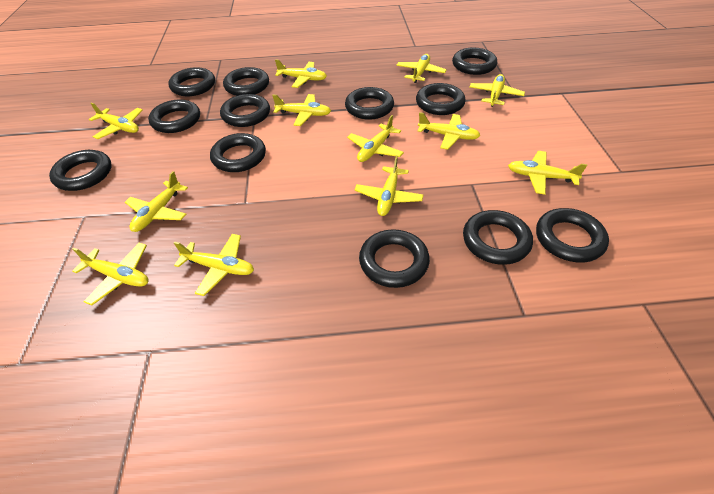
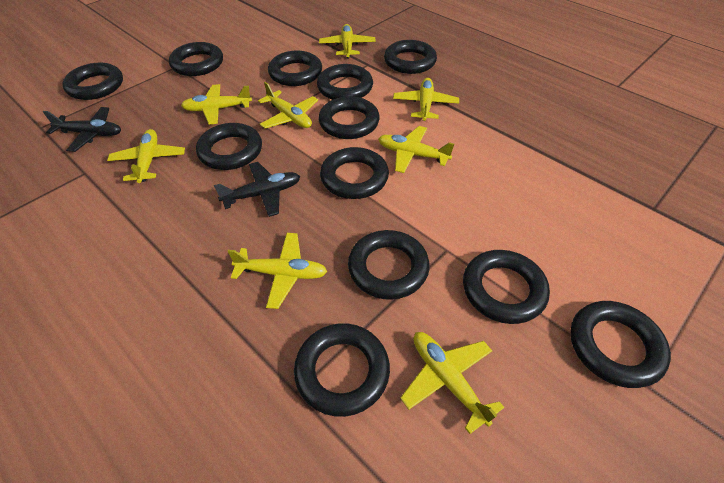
black plane: none = 0 -> [43,107,121,152] [214,162,300,217] = 2
yellow plane: [72,243,148,305] [89,102,143,139] [125,171,188,232] [174,234,254,296] [272,94,331,126] [275,59,327,88] [347,115,404,162] [354,156,423,216] [396,54,447,83] [418,112,481,150] [469,74,525,107] [508,151,587,195] = 12 -> [107,129,185,183] [181,84,252,125] [227,233,327,309] [258,82,318,128] [319,24,376,58] [378,126,454,173] [393,78,459,121] [400,332,504,434] = 8

